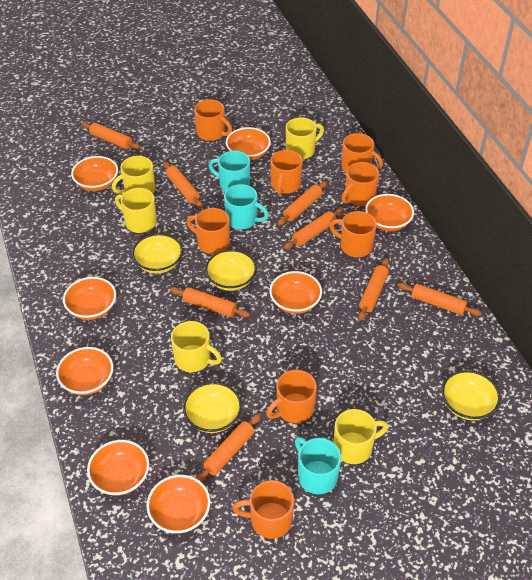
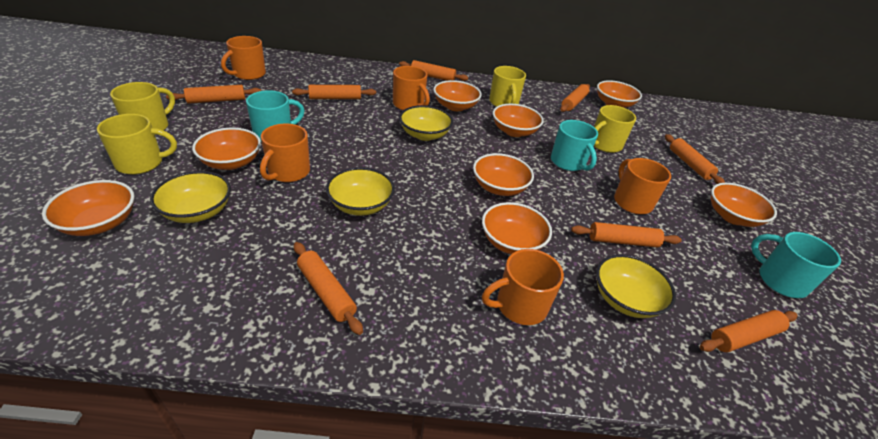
orange mug: [187,208,230,254] [194,100,232,141] [232,480,294,539] [266,370,317,423] [270,150,303,195] [329,211,377,257] [342,133,383,172] [342,162,379,206] = 8 -> [221,36,266,80] [260,124,310,182] [393,66,430,110] [482,249,564,325] [614,158,671,214] = 5
yellow mug: [112,156,155,194] [115,188,157,233] [171,321,222,372] [286,117,324,159] [334,409,388,464] = 5 -> [97,114,177,174] [110,82,175,135] [489,66,526,107] [594,105,636,153] = 4

